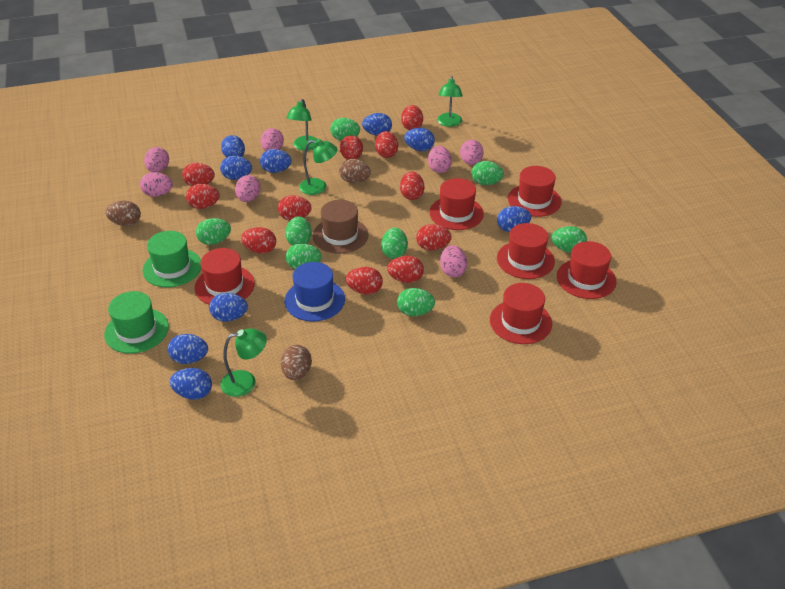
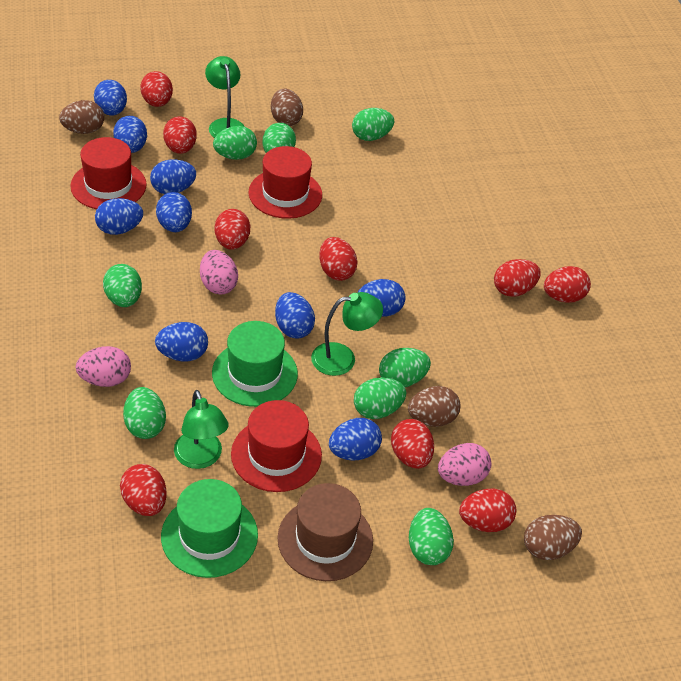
blue hat: [284,262,345,322] = 1 -> none = 0
brown egg: [105,201,141,226] [281,345,312,380] [339,159,371,183] = 3 -> [59,100,104,134] [271,89,303,126] [408,386,460,427] [524,515,582,560] = 4
green lamp: [220,328,267,397] [287,99,317,151] [299,139,338,195] [437,76,463,127] = 4 -> [174,390,229,469] [205,56,245,138] [311,292,383,376] = 3
pink egg: [140,172,173,197] [144,147,169,172] [235,175,260,202] [260,128,284,151] [428,146,452,173] [440,245,467,277] [460,140,484,165] = 7 -> [76,346,131,387] [200,250,238,295] [438,443,491,486] = 3
red egg: [182,163,215,186] [186,184,220,209] [241,227,276,254] [278,195,311,220] [340,135,363,160] [346,267,383,295] [375,131,398,158] [387,256,424,283] [400,171,424,200] [401,105,423,130] [416,224,452,250] = 11 -> [120,464,167,516] [140,71,173,107] [163,116,197,154] [215,209,250,250] [319,237,358,281] [391,419,434,469] [459,489,516,532] [494,259,541,297] [544,266,591,303] = 9
red hat: [195,248,255,305] [429,178,484,230] [490,283,552,344] [497,223,555,279] [508,166,561,217] [557,241,617,299] = 6 -> [70,137,147,209] [231,400,322,492] [249,146,322,219] = 3

